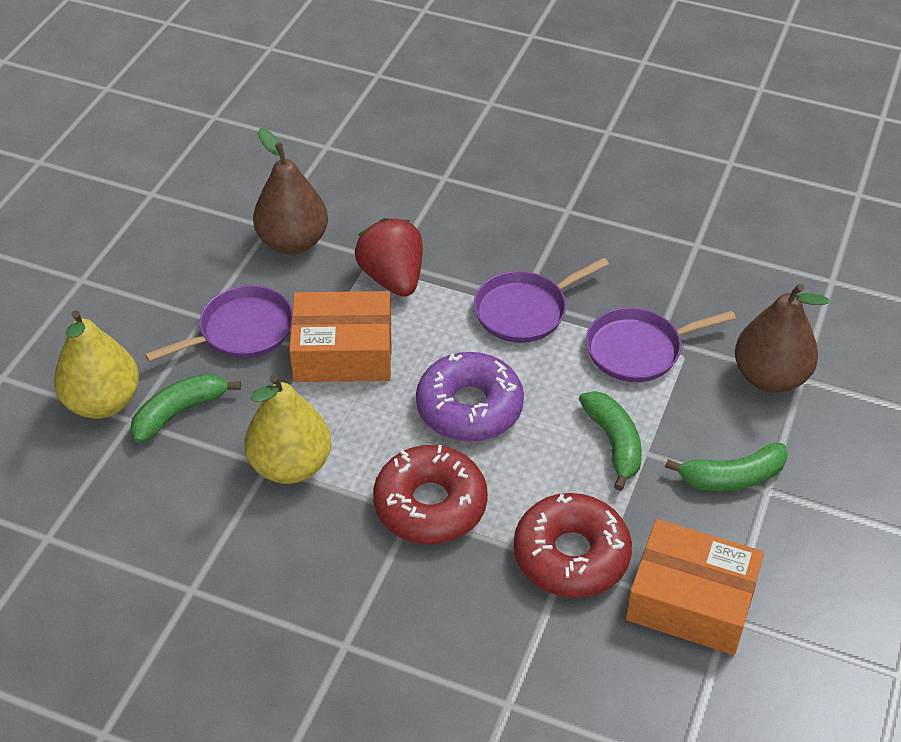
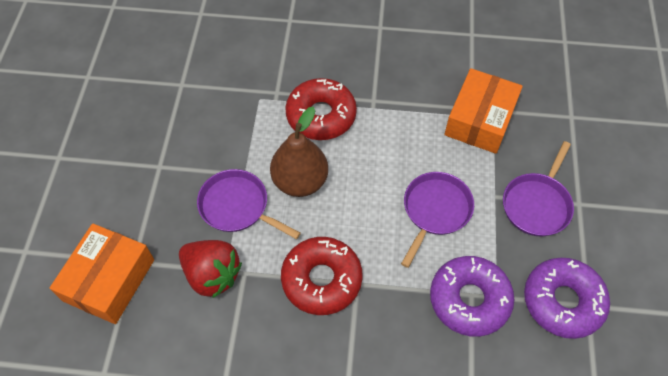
brown pear: [253,128,328,254] [735,283,829,393] = 2 -> [270,107,328,197] = 1
green banana: [131,373,241,443] [579,391,642,491] [665,443,788,491] = 3 -> none = 0
purple donut: [416,352,524,442] = 1 -> [430,256,515,337] [524,258,610,339] = 2
yellow pear: [54,310,139,418] [245,374,331,484] = 2 -> none = 0

